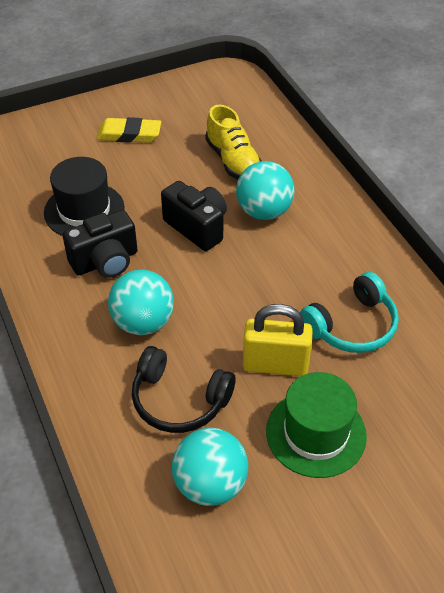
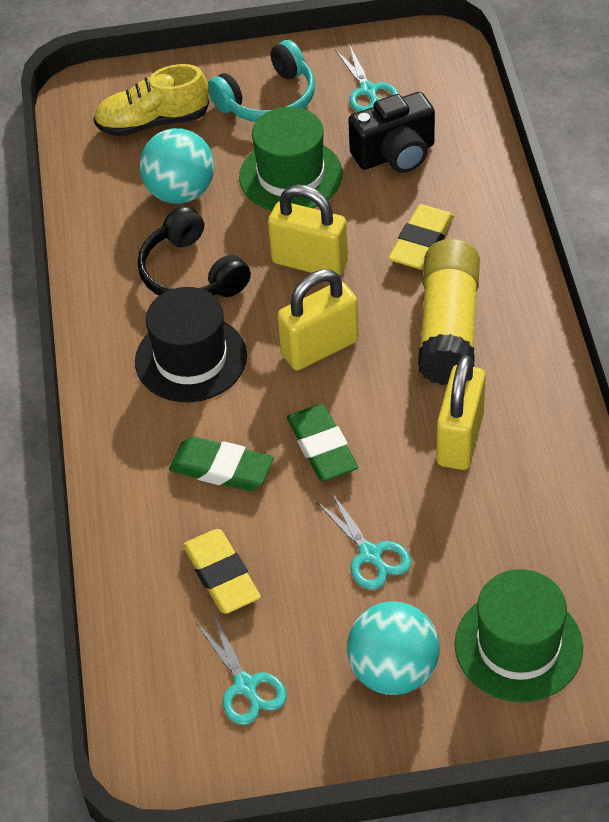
black camera: [63,210,137,278] [161,181,227,251] = 2 -> [348,92,435,173] = 1
green eraser: none = 0 -> [169,436,274,491] [287,404,358,481] = 2
green hat: [266,372,367,478] = 1 -> [239,107,343,211] [455,569,583,702] = 2
turquoise ball: [108,270,174,335] [172,428,248,506] [236,161,294,220] = 3 -> [140,128,214,204] [347,601,440,695] = 2
turquoise scissors: none = 0 -> [196,613,287,725] [315,491,411,590] [335,44,399,112] = 3
yellow eraser: [96,117,161,143] = 1 -> [183,529,261,614] [389,204,454,270] = 2
yellow glue stick: none = 0 -> [418,239,480,385] = 1
yellow padlock: [243,304,313,376] = 1 -> [268,184,348,276] [277,269,359,371] [437,355,486,470] = 3

